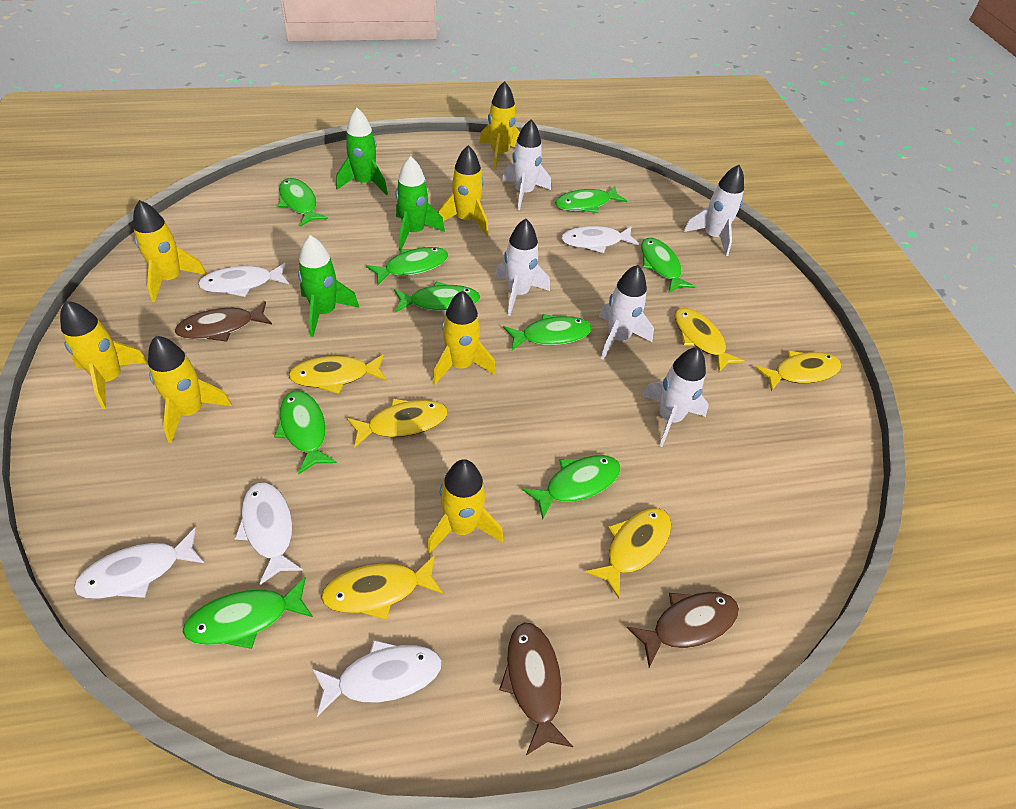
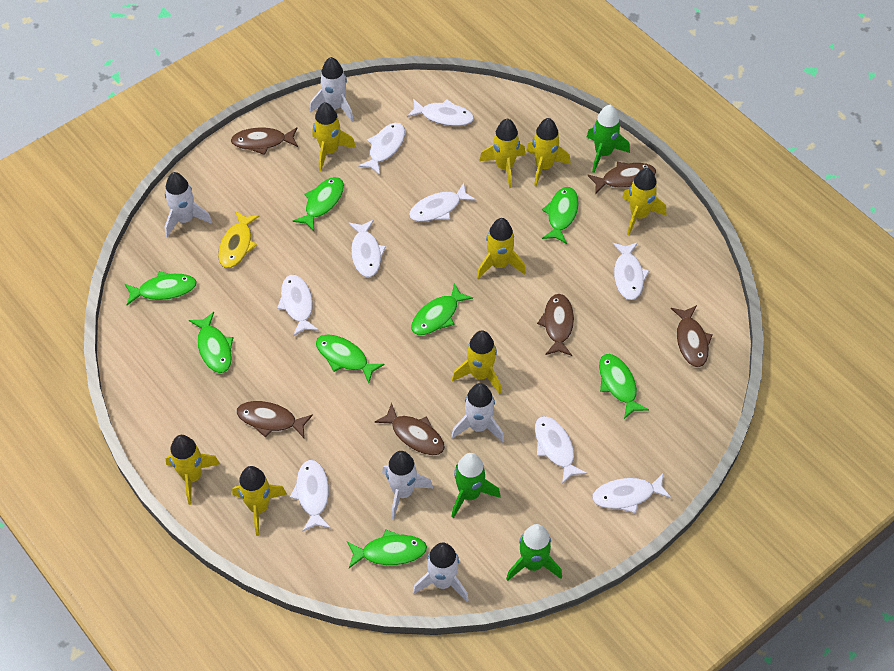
brown fish: [175,301,272,342] [499,622,573,755] [626,592,739,667] = 3 -> [231,127,298,155] [237,401,313,438] [374,403,445,455] [537,294,574,356] [587,162,656,194] [671,305,712,367] = 6
green fish: [182,577,313,649] [274,391,337,475] [278,178,328,227] [366,247,448,285] [394,281,480,313] [503,314,592,350] [522,455,621,519] [555,186,627,213] [641,238,695,293] = 9 -> [125,271,197,305] [189,312,233,373] [293,177,344,231] [316,334,385,383] [347,529,427,568] [411,283,473,335] [542,187,579,244] [599,354,649,419] = 8
white fish: [74,528,204,599] [198,263,289,297] [235,482,303,585] [312,640,442,717] [561,226,639,253] = 5 -> [277,275,319,336] [290,460,331,532] [349,220,386,277] [358,123,405,175] [407,99,474,126] [409,183,476,222] [535,416,587,484] [592,473,671,513] [612,242,649,300] = 9
yellow fish: [289,354,387,394] [321,555,443,620] [347,399,448,448] [585,508,671,599] [675,308,745,372] [755,351,842,391] = 6 -> [218,211,259,268] = 1
yellow rocket: [60,301,148,409] [133,200,207,302] [148,336,232,443] [427,459,504,554] [432,291,496,385] [438,145,489,235] [479,81,520,169] = 7 -> [166,435,220,505] [232,466,287,536] [312,102,356,171] [452,330,502,394] [477,218,526,279] [479,118,525,188] [526,118,571,186] [622,168,666,235] = 8

